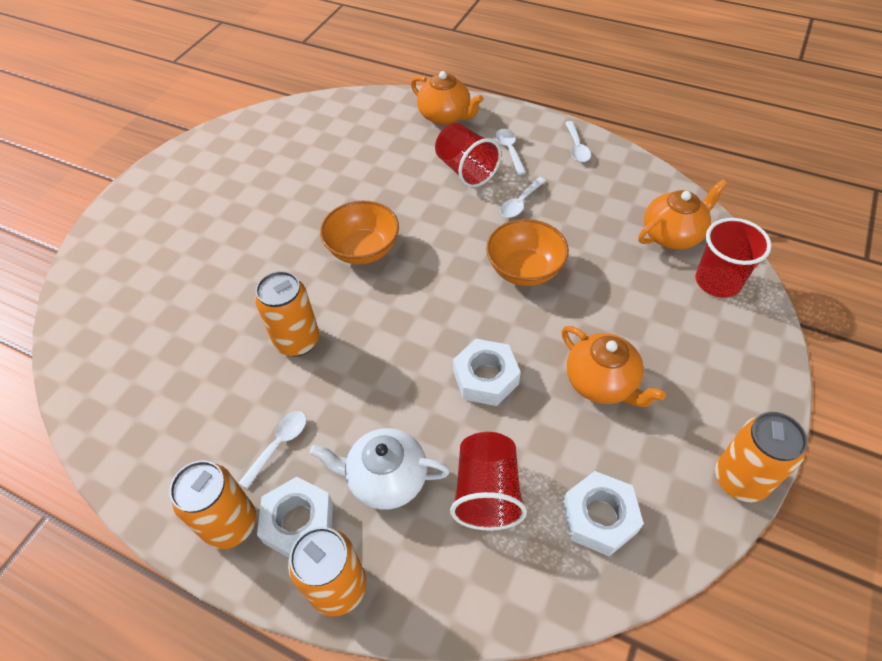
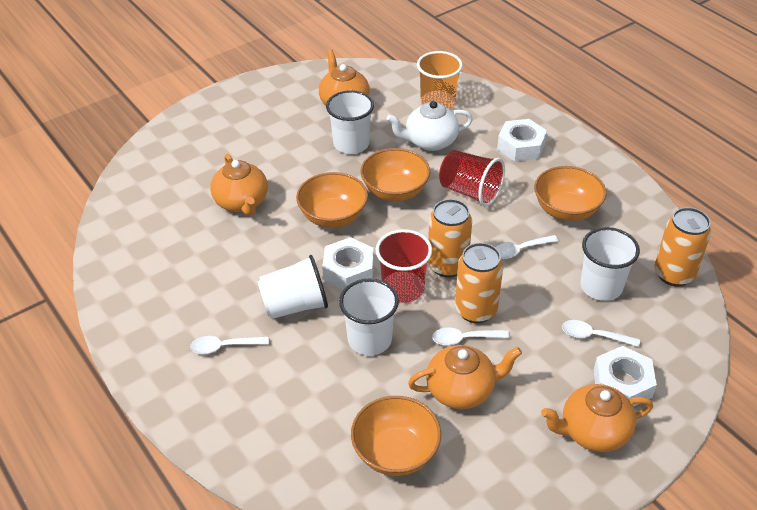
orange bowl: [320,201,399,265] [486,219,569,286] = 2 -> [296,172,368,228] [351,396,441,476] [360,148,430,202] [534,166,607,221] = 4
orange can: [169,460,256,549] [255,271,319,357] [288,527,366,617] [715,412,808,502] = 4 -> [428,199,472,278] [455,243,503,323] [655,207,711,287] = 3
orange cup: none = 0 -> [417,51,463,109] = 1
orange teapot: [411,71,484,125] [562,326,666,407] [638,179,727,249] = 3 -> [210,154,268,216] [319,49,370,105] [408,345,522,409] [541,384,653,452] = 4
red cup: [435,123,501,187] [450,432,527,530] [696,218,772,298] = 3 -> [375,229,432,303] [439,150,505,206] = 2
white cup: none = 0 -> [257,255,328,319] [326,90,374,154] [339,278,399,355] [580,227,640,301] = 4

